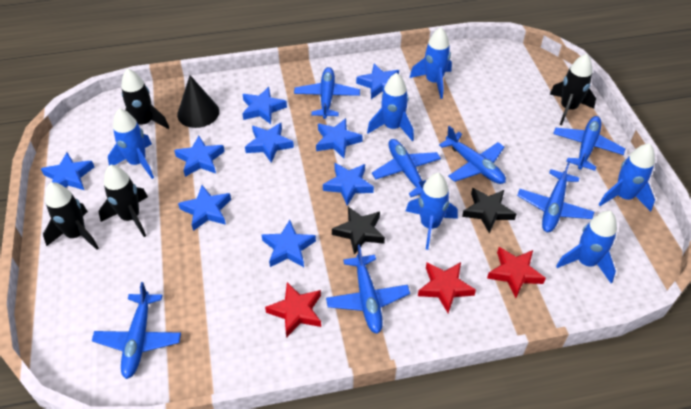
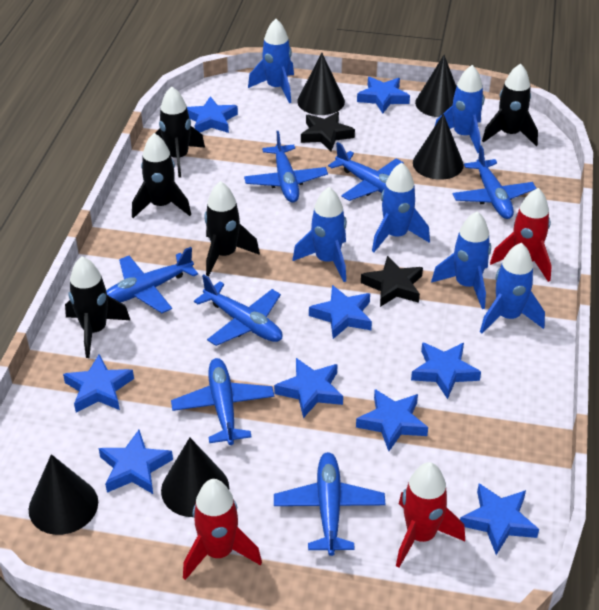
black cone: [177,75,219,128] = 1 -> [29,454,98,535] [161,438,229,517] [297,53,345,115] [413,114,464,180] [415,55,456,117] = 5
black rocket: [43,182,99,250] [99,165,148,237] [121,68,169,129] [550,54,596,125] = 4 -> [65,256,130,358] [132,133,191,218] [155,86,205,177] [204,181,260,276] [482,63,538,146] = 5
red rocket: none = 0 -> [183,479,262,580] [396,462,465,568] [490,188,552,282] = 3
red star: [265,282,321,338] [418,262,476,313] [487,247,546,298] = 3 -> none = 0

